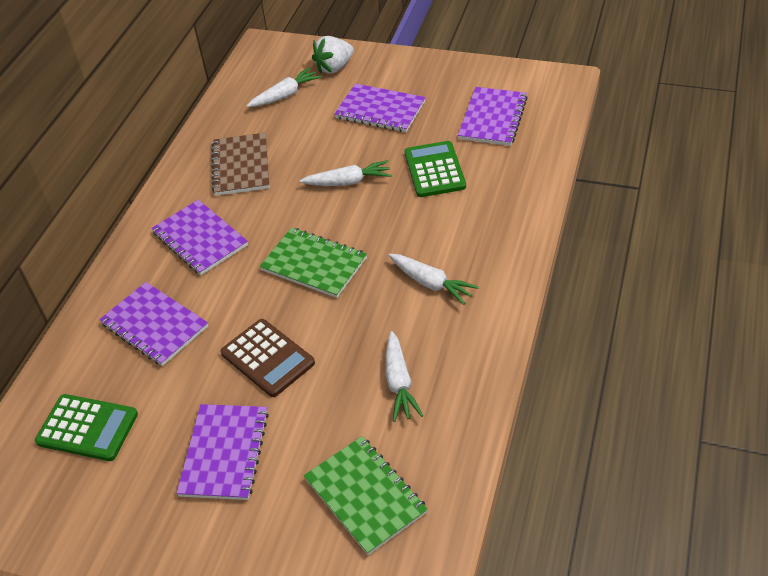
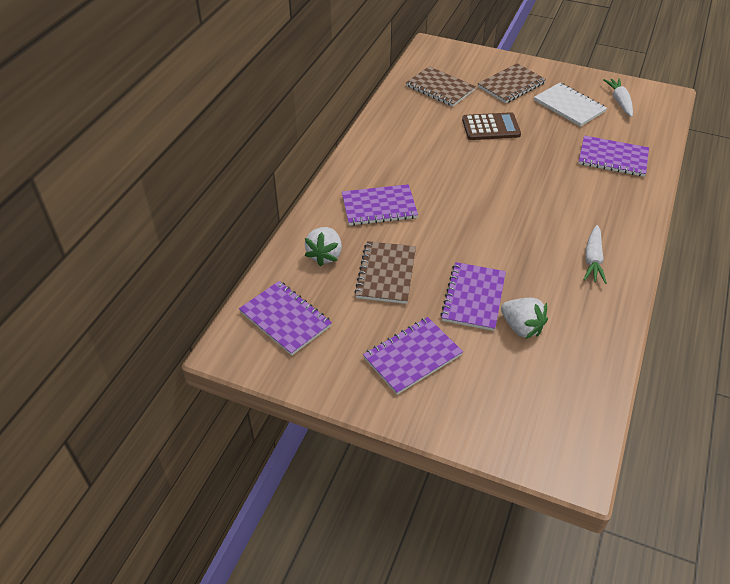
brown notebook: [211,132,270,196] = 1 -> [354,241,416,304] [406,66,476,107] [478,63,546,103] = 3
green calculator: [35,394,138,461] [404,141,466,197] = 2 -> none = 0
green notebook: [260,227,367,298] [304,436,428,555] = 2 -> none = 0
white carrot: [247,67,322,107] [300,160,392,186] [385,331,423,422] [389,254,479,305] = 4 -> [583,225,607,284] [603,78,633,117] = 2
white notebook: none = 0 -> [534,83,607,127] = 1
white strawberry: [312,36,354,74] = 1 -> [305,227,342,266] [501,298,548,339] = 2

